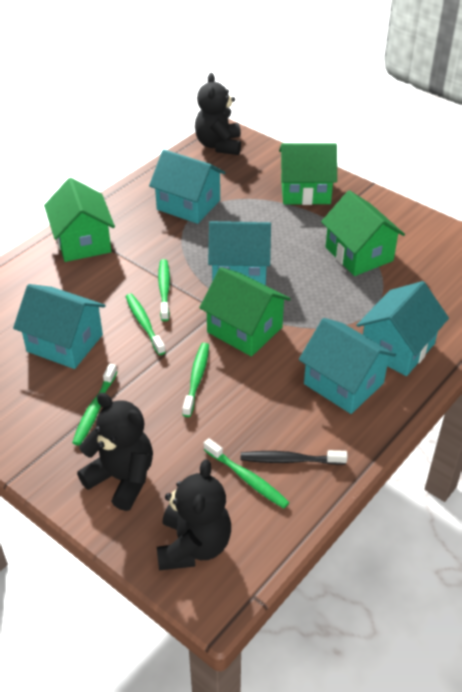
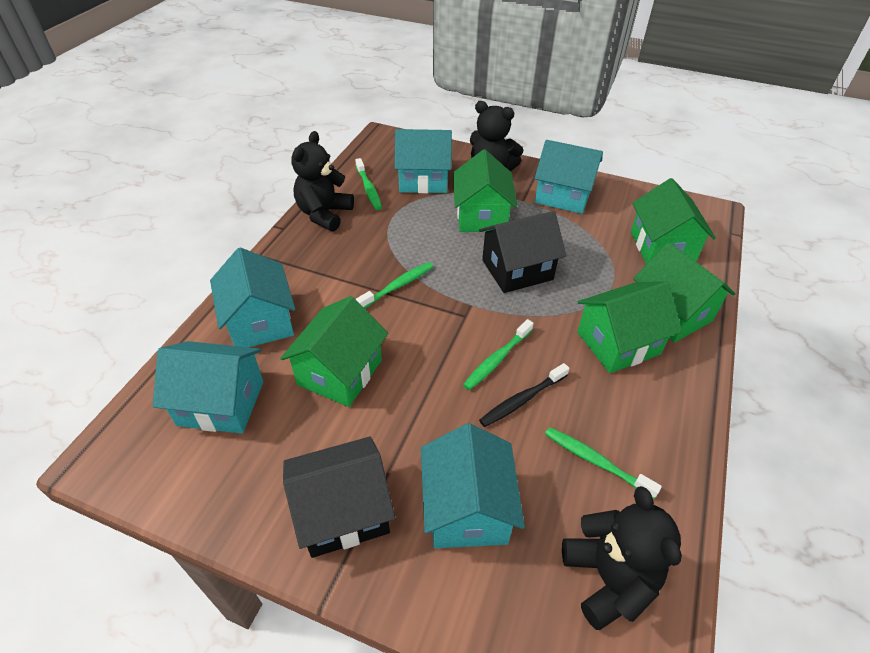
black house: none = 0 -> [283,436,395,558] [479,211,566,293] = 2
green house: [44,178,115,262] [199,267,291,356] [279,143,337,205] [321,190,405,276] = 4 -> [280,296,388,407] [453,149,517,232] [577,282,682,373] [631,178,716,264] [633,242,736,343] = 5
green toothbrush: [72,364,117,446] [126,294,166,355] [158,259,170,321] [182,343,209,417] [204,438,290,509] = 5 -> [355,158,382,210] [356,262,434,309] [463,319,534,390] [545,427,662,499] = 4

